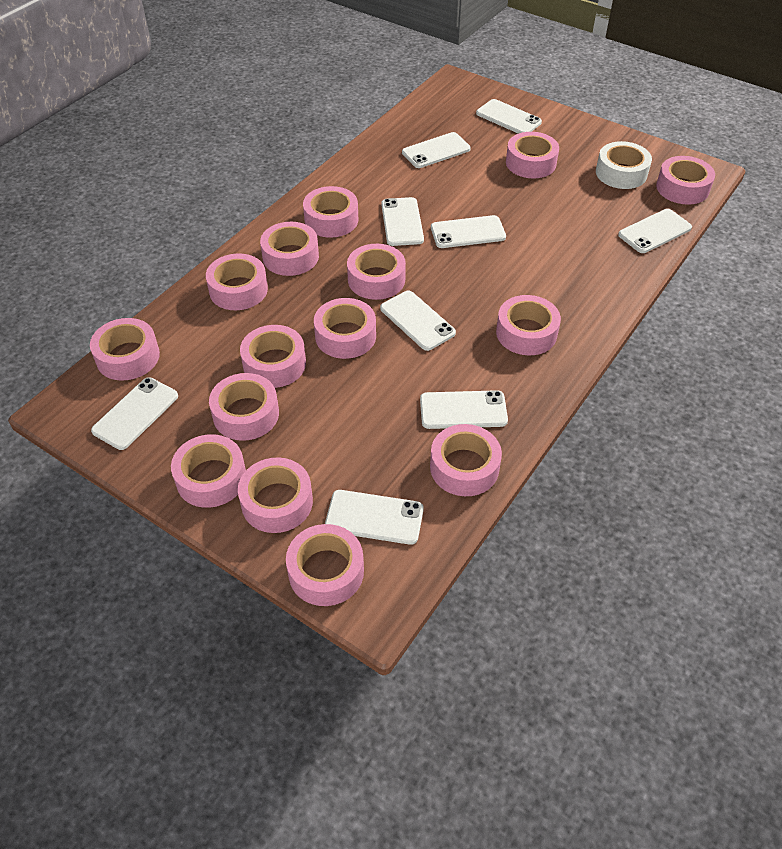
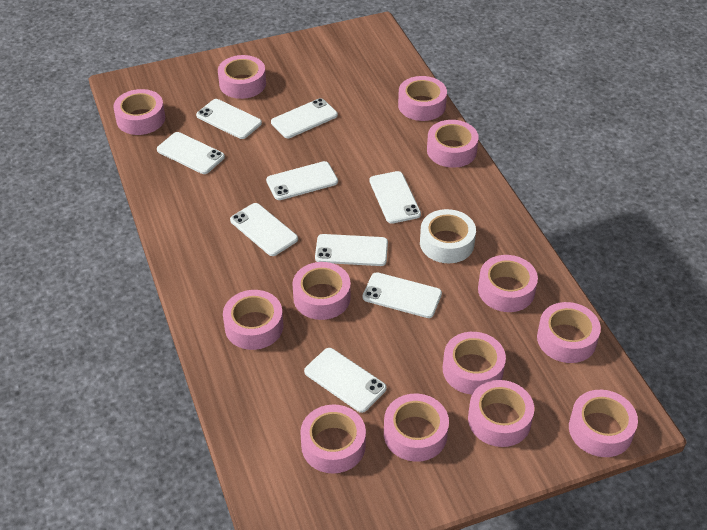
pink tape: [90,318,160,381] [171,434,246,508] [206,253,268,310] [209,373,279,441] [238,457,313,533] [240,325,306,388] [260,222,319,276] [286,524,364,606] [303,186,358,238] [314,298,376,359] [347,244,406,300] [430,424,502,496] [496,295,561,355] [506,132,559,178] [656,156,715,205] = 15 -> [113,89,165,135] [218,55,266,99] [223,290,283,350] [292,262,351,320] [300,404,366,473] [384,394,449,462] [398,76,447,121] [427,120,479,168] [443,332,506,395] [468,380,534,447] [478,255,538,312] [537,302,601,363] [569,390,638,457] = 13

